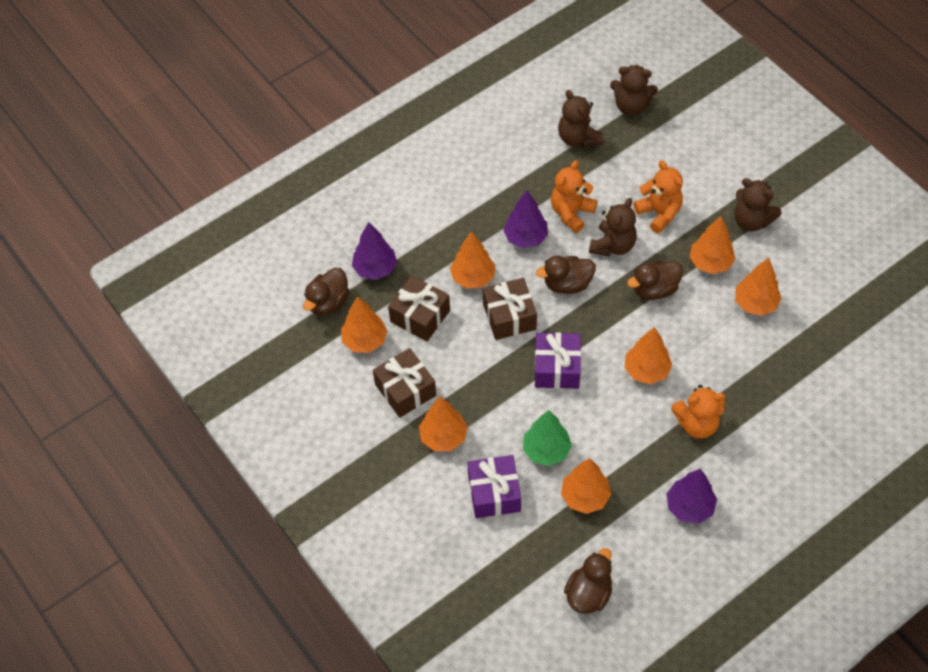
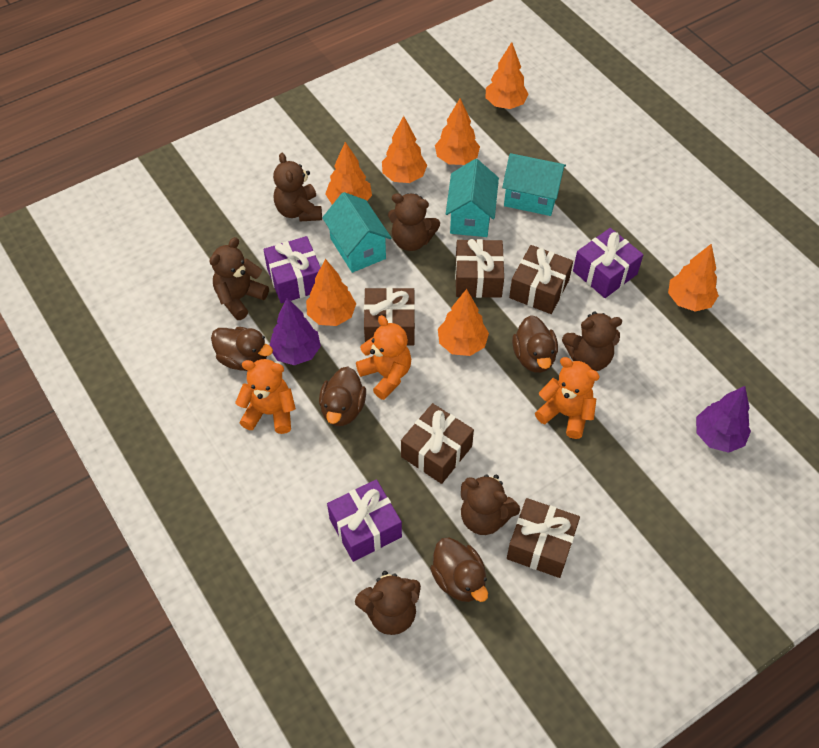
brown gift: [373,348,436,418] [388,276,450,341] [483,278,537,340] = 3 -> [364,287,415,346] [401,403,474,484] [455,239,504,298] [507,498,580,578] [509,245,573,314] = 5
brown teddy bear: [558,90,603,148] [589,198,637,257] [610,65,658,116] [734,178,781,231] = 4 -> [209,237,269,320] [273,153,322,222] [355,571,421,635] [388,193,440,251] [461,474,520,535] [562,311,622,371] = 6
green tree: [523,410,572,466] = 1 -> none = 0
purple gift: [467,455,521,518] [535,332,581,389] = 2 -> [263,236,321,304] [327,479,402,562] [573,228,643,298] = 3
purple tree: [352,222,397,280] [503,190,548,248] [667,469,717,524] = 3 -> [269,298,321,365] [696,386,751,453] = 2
turquoise house: none = 0 -> [322,192,391,273] [446,159,499,237] [502,153,566,216] = 3

